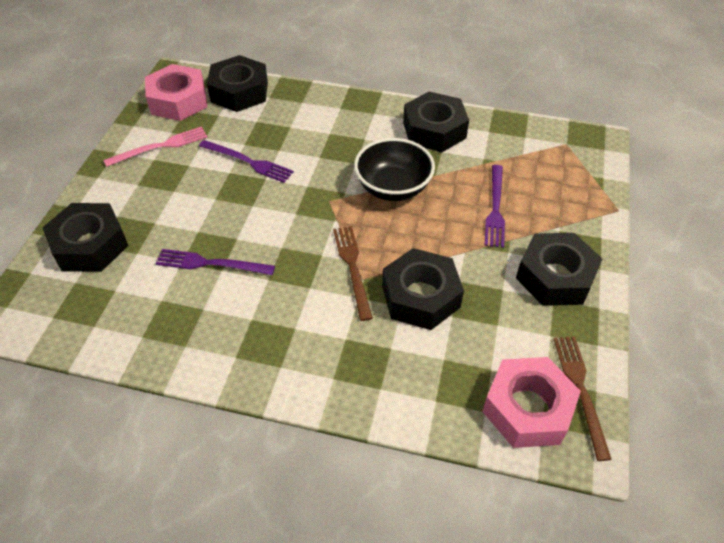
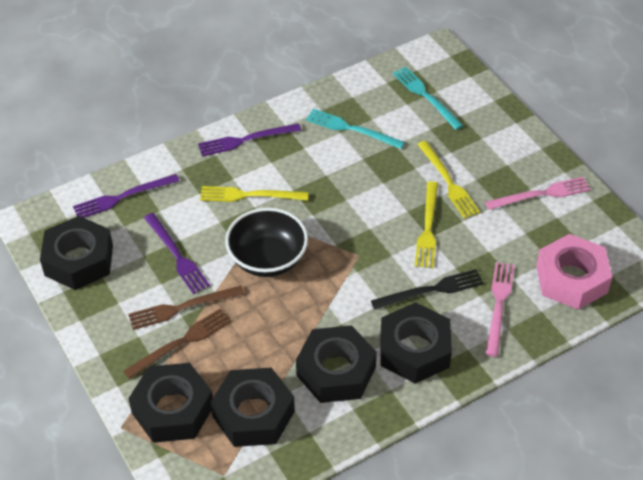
black fork: none = 0 -> [371,269,484,310] = 1
pink fork: [103,127,207,167] = 1 -> [485,177,591,210] [486,262,514,357] = 2
pink nut: [145,64,207,121] [482,357,581,448] = 2 -> [536,234,612,310] = 1
turquoise fork: none = 0 -> [306,109,405,149] [392,67,464,130] = 2
yellow fork: none = 0 -> [200,186,309,202] [415,181,438,268] [417,141,480,219] = 3

